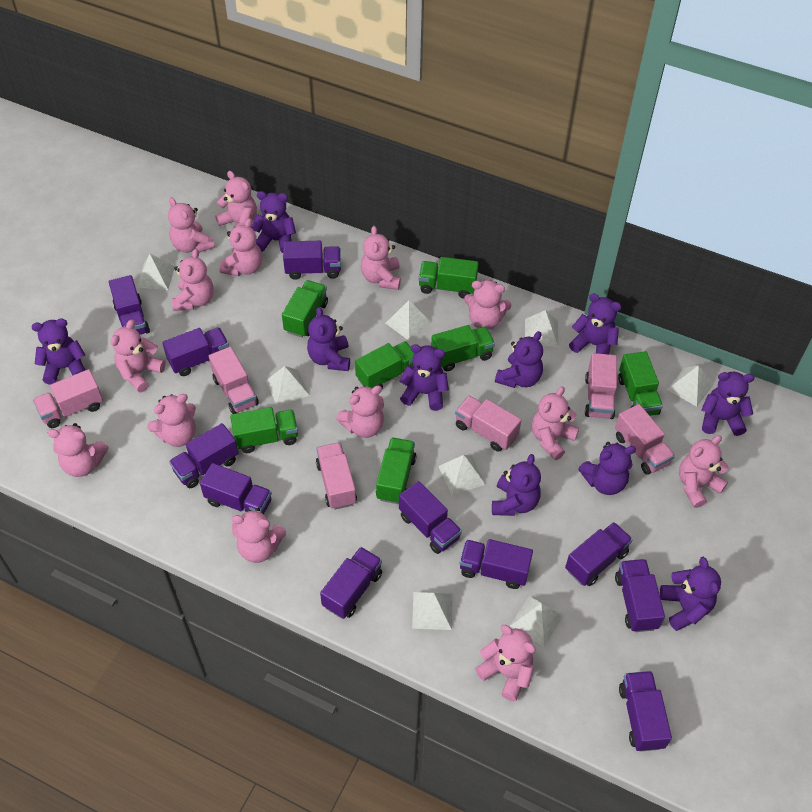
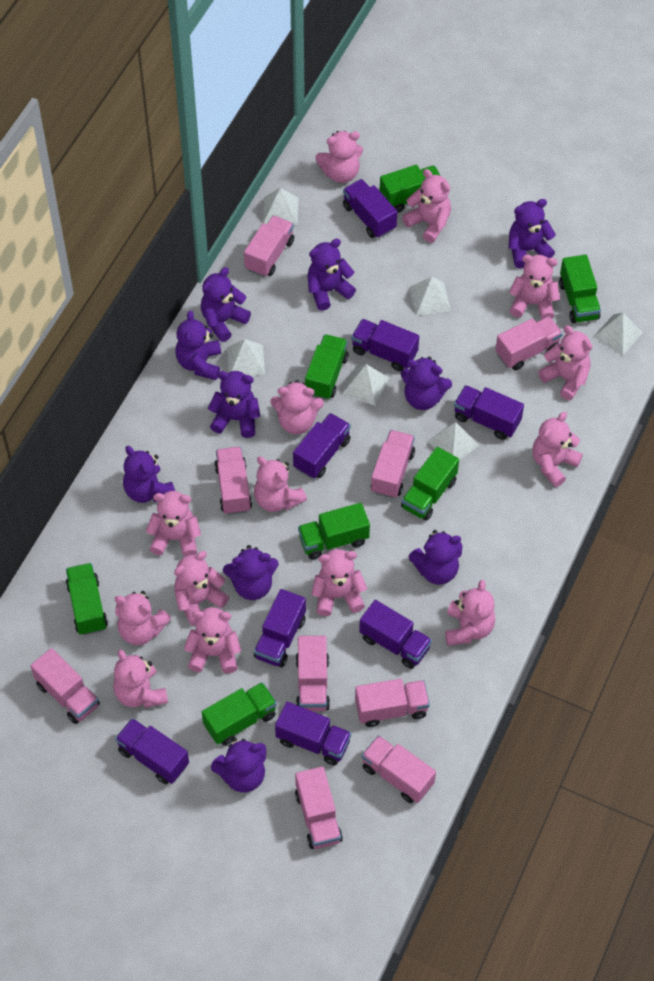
pink truck: [33,369,103,428] [209,346,259,414] [316,442,357,510] [455,395,521,452] [585,353,617,419] [615,404,675,475] = 6 -> [30,648,100,724] [214,447,252,515] [244,215,294,277] [295,766,343,849] [296,636,330,711] [355,679,430,727] [362,735,436,803] [371,430,415,498] [495,316,563,370] = 9
purple truck: [109,275,150,335] [162,327,229,376] [169,423,239,488] [200,463,272,513] [283,241,341,280] [320,547,382,619] [399,481,462,554] [459,539,533,589] [565,522,633,586] [615,559,665,632] [619,671,672,751] = 11 -> [115,718,189,784] [254,589,306,667] [275,702,351,766] [293,413,351,479] [343,179,397,238] [351,319,419,371] [359,600,432,669] [454,385,524,440] = 8
white pyramid: [137,254,175,290] [266,366,310,406] [386,300,432,341] [412,592,452,630] [438,455,486,495] [510,596,563,647] [525,310,558,347] [667,365,713,407] = 8 -> [227,339,265,376] [263,188,299,225] [342,364,389,406] [409,277,451,316] [427,422,479,460] [594,313,643,356] = 6

